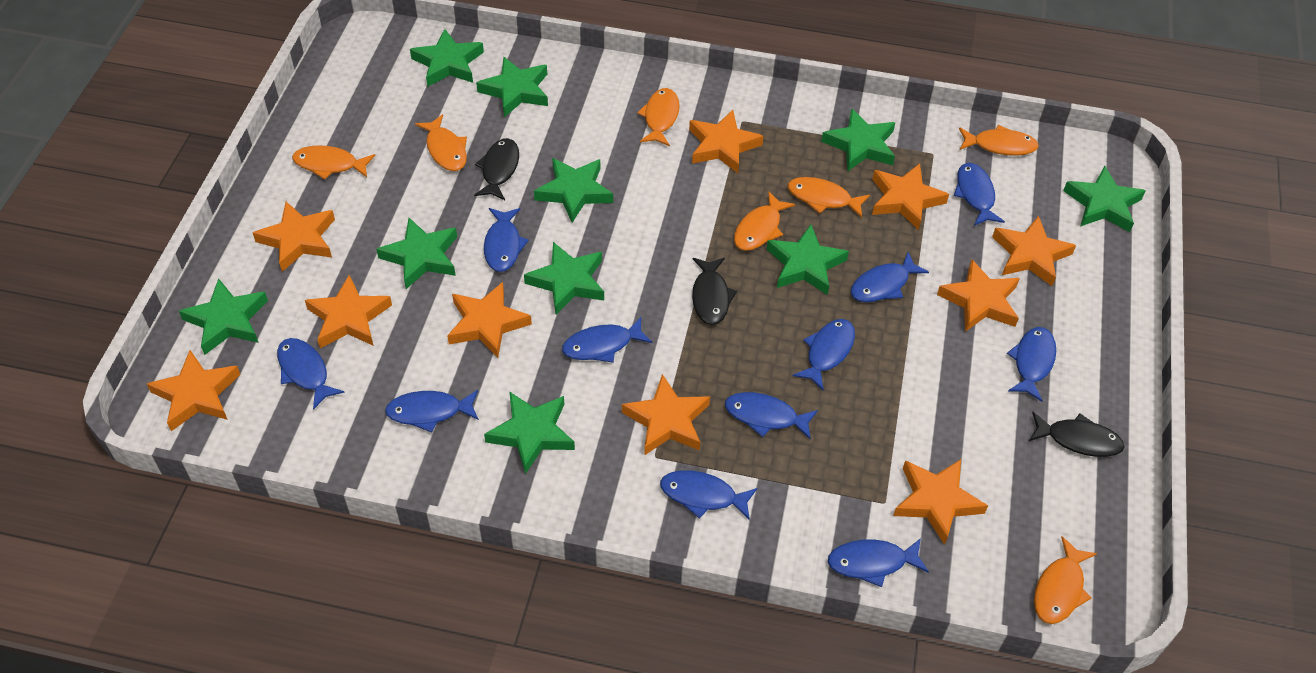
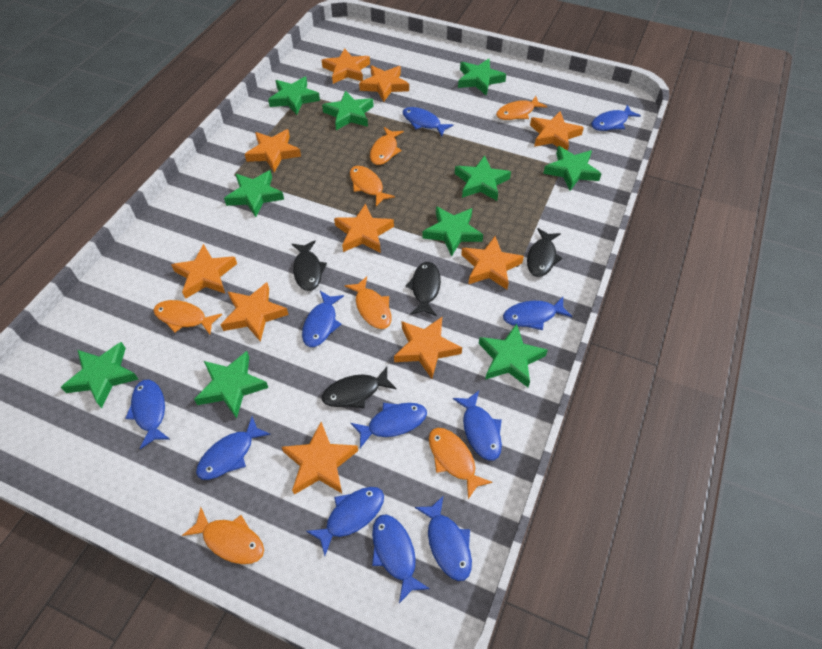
black fish: [474,138,519,200] [692,258,737,325] [1029,412,1125,457] = 3 -> [292,240,327,291] [322,367,397,408] [405,262,441,316] [527,228,562,277] = 4

